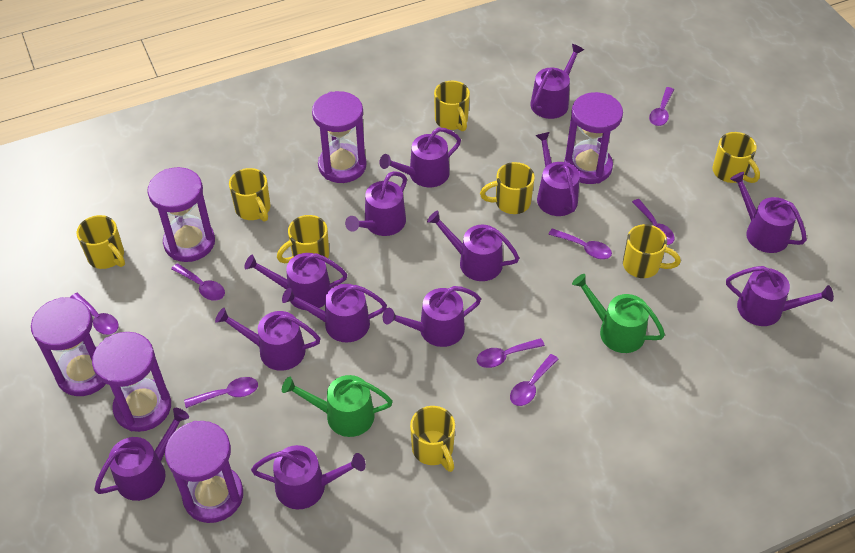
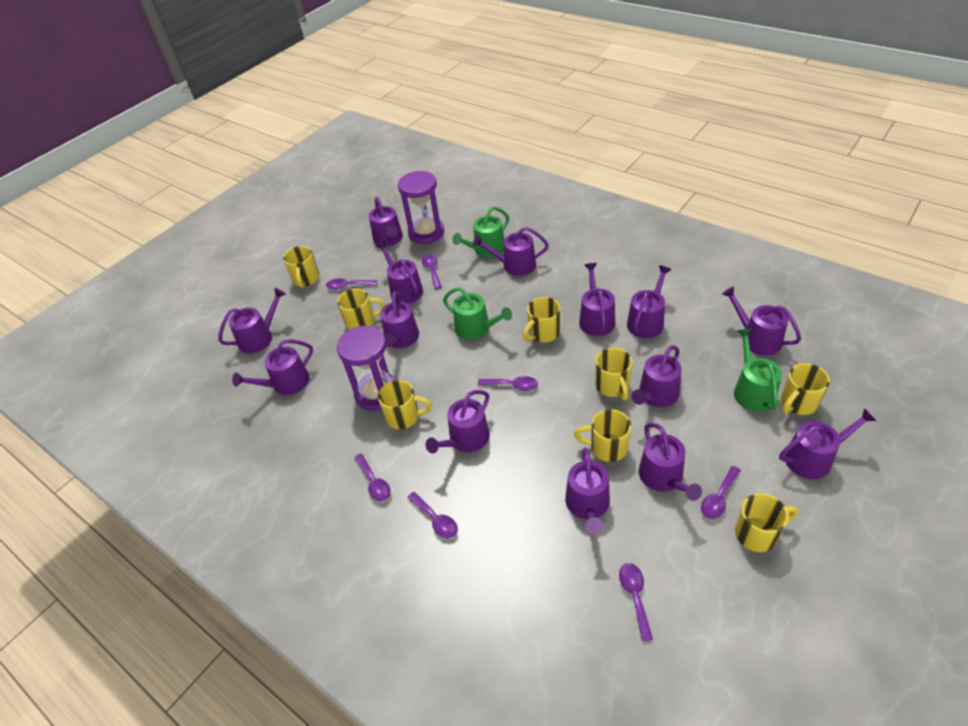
green watering can: [282,375,393,437] [572,274,665,353] = 2 -> [443,287,512,340] [452,207,509,258] [734,328,782,412] = 3
purple hourglass: [31,297,106,396] [92,332,171,432] [147,167,215,262] [165,421,243,523] [312,91,367,183] [564,92,623,184] = 6 -> [337,326,396,411] [398,171,444,244] = 2
purple spoon: [70,293,119,335] [171,263,225,301] [184,377,258,408] [477,338,545,368] [510,354,558,406] [548,228,612,259] [632,199,675,245] [649,87,674,126] = 8 -> [326,278,377,290] [354,454,391,501] [407,492,458,539] [422,254,442,289] [478,376,538,391] [619,563,653,641] [701,466,741,519] = 7
purple watering can: [94,408,189,501] [215,308,321,371] [244,253,347,310] [251,445,366,509] [282,284,387,342] [345,171,407,236] [379,128,461,187] [383,286,481,347] [427,211,519,281] [531,44,584,119] [535,132,580,216] [726,266,834,326] [730,172,807,253] = 13 -> [218,288,286,353] [232,339,313,395] [369,197,403,247] [376,241,423,304] [380,291,419,348] [426,390,490,453] [473,227,549,276] [565,448,610,534] [579,263,615,336] [627,265,672,338] [631,345,682,407] [639,423,702,501] [722,286,801,356] [779,408,876,479] = 14

